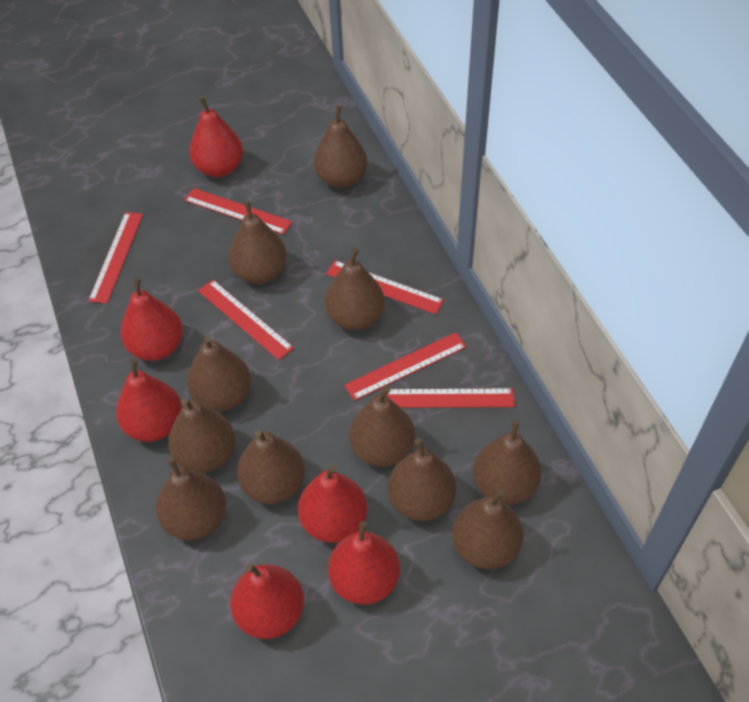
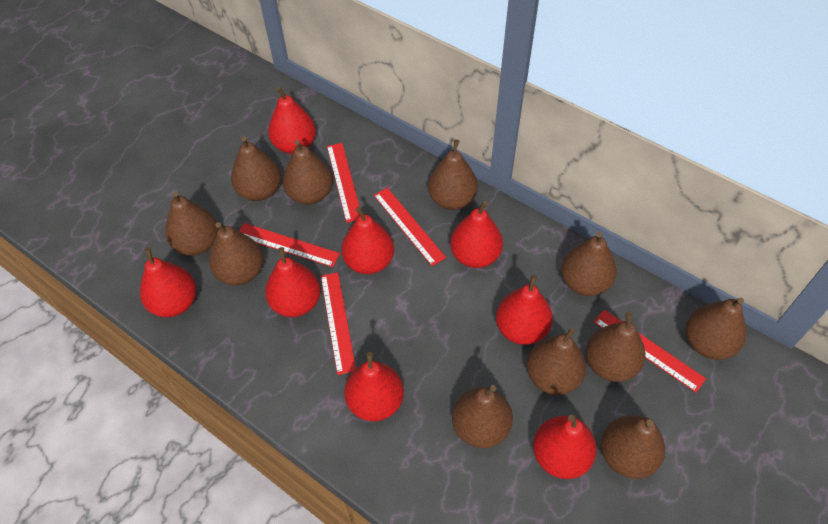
red pear: [116,359,182,442] [121,278,183,361] [189,96,243,177] [230,564,304,639] [298,465,367,543] [328,521,400,605] = 6 -> [140,248,196,317] [265,247,320,317] [268,87,316,154] [341,207,394,274] [344,352,404,421] [450,201,503,268] [496,275,553,345] [533,415,597,479] = 8
red ruler: [88,212,143,304] [184,188,292,235] [198,280,294,360] [326,260,444,314] [344,332,467,401] [381,388,515,408] = 6 -> [239,223,340,267] [321,272,356,375] [327,143,361,223] [374,188,446,266] [594,310,706,392] = 5

